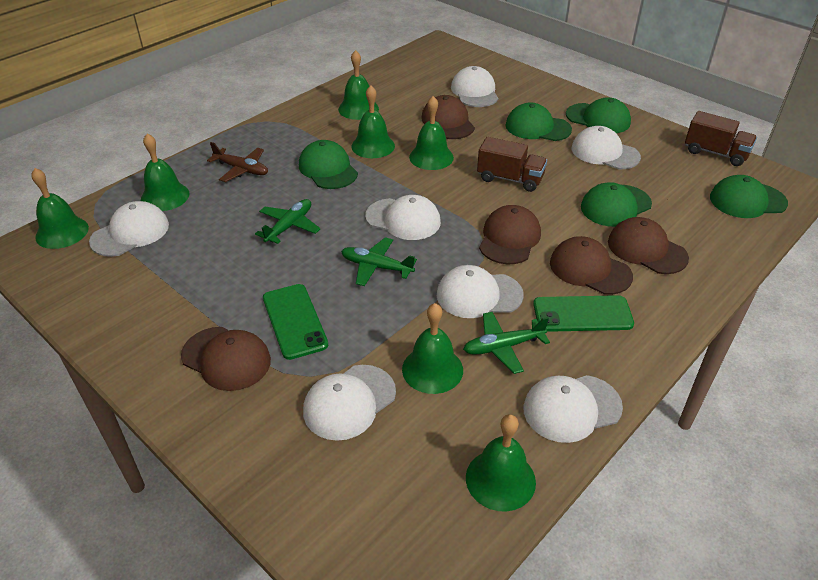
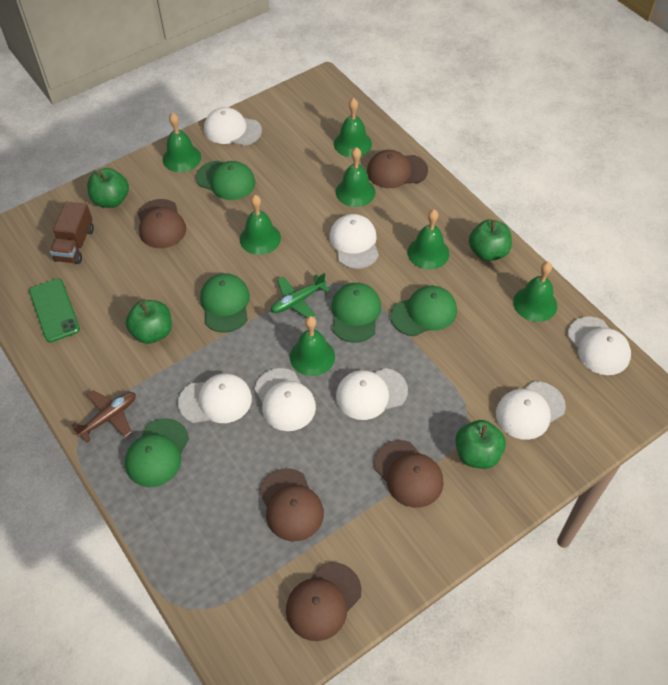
brown truck: [477,137,547,192] [685,111,757,166] = 2 -> [50,202,94,264] = 1
green apple: none = 0 -> [87,168,129,208] [126,300,172,344] [455,420,506,469] [469,219,512,261] = 4
green phone: [263,284,328,360] [533,295,634,332] = 2 -> [29,278,80,342] = 1
green plane: [255,199,321,244] [341,237,417,286] [463,312,550,374] = 3 -> [271,273,330,318] = 1

